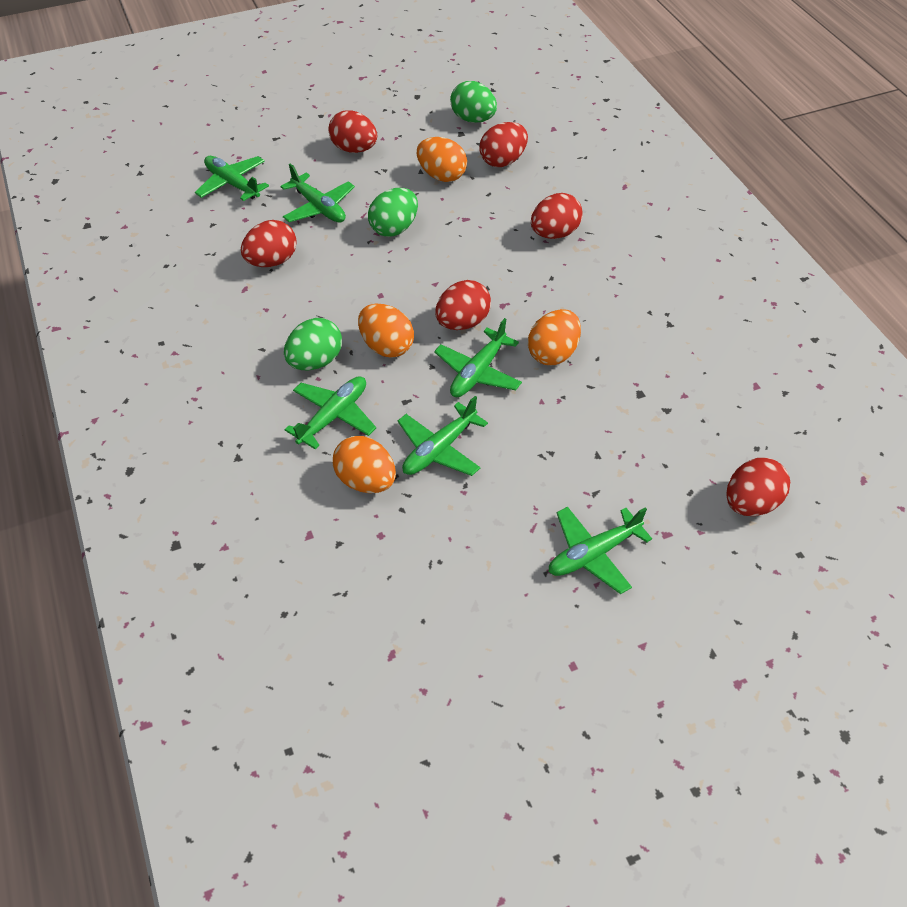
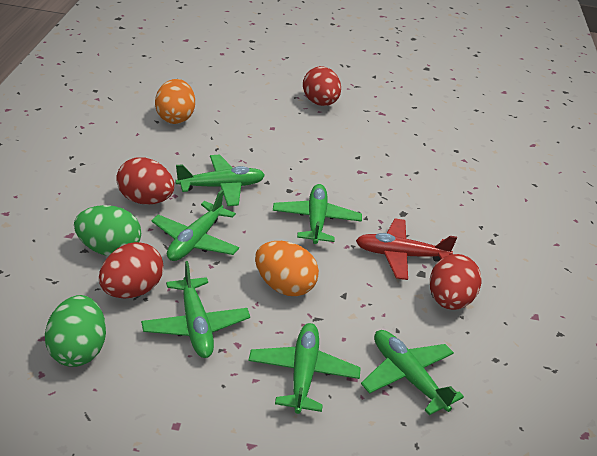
green egg: [284,318,342,370] [368,188,418,237] [450,81,497,123] = 3 -> [45,295,106,367] [74,205,141,256] = 2
orange egg: [333,436,396,493] [358,304,414,358] [417,137,467,182] [528,309,581,365] = 4 -> [155,79,195,124] [255,241,319,296] = 2
red egg: [241,220,297,267] [328,110,377,153] [435,280,491,330] [479,122,528,167] [531,193,582,239] [726,458,790,516] = 6 -> [99,242,163,299] [116,157,175,205] [303,66,341,106] [430,254,482,310] = 4
red plane: none = 0 -> [356,219,457,280] = 1

